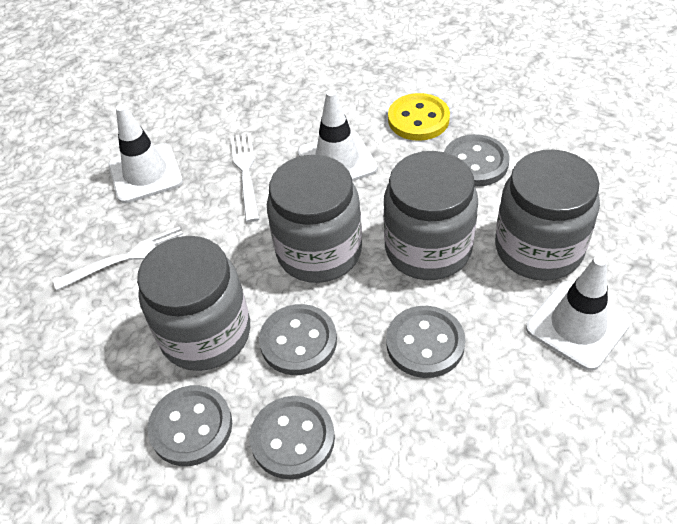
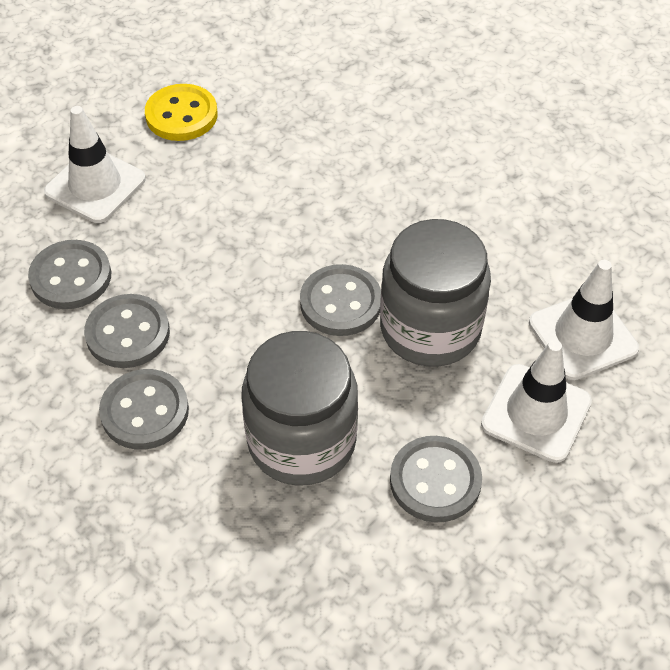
grey jar: [137,236,250,371] [267,155,362,283] [384,151,478,280] [495,150,600,281] = 4 -> [241,331,358,486] [380,219,491,367] = 2
white fork: [53,227,184,290] [230,133,259,222] = 2 -> none = 0

